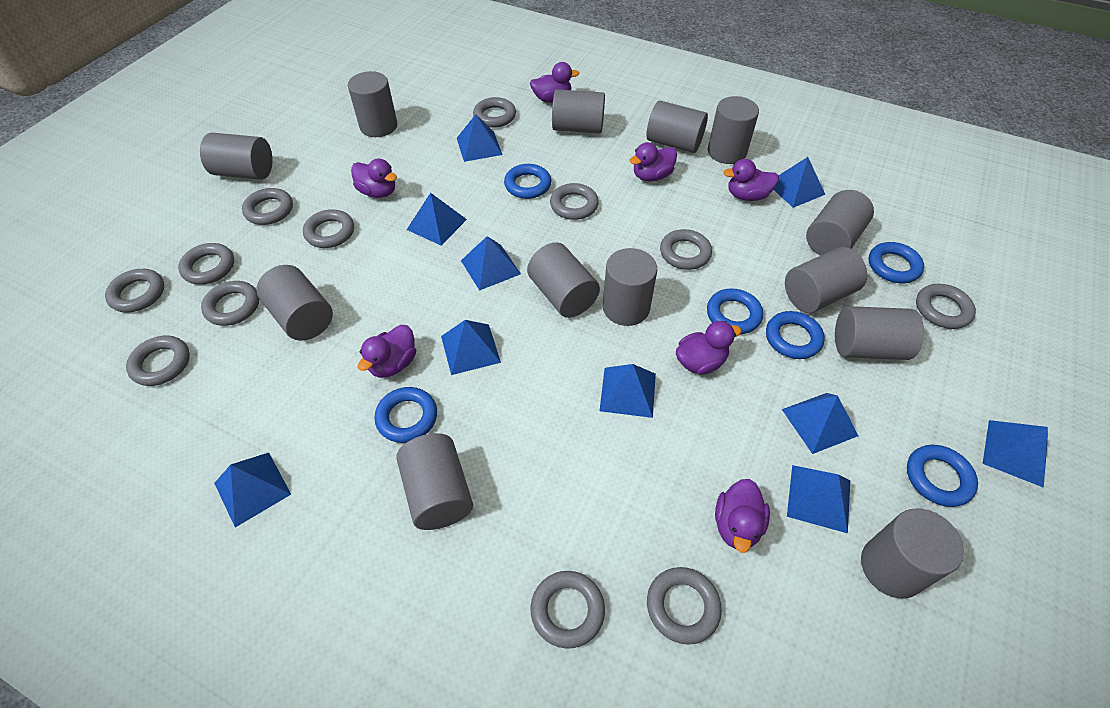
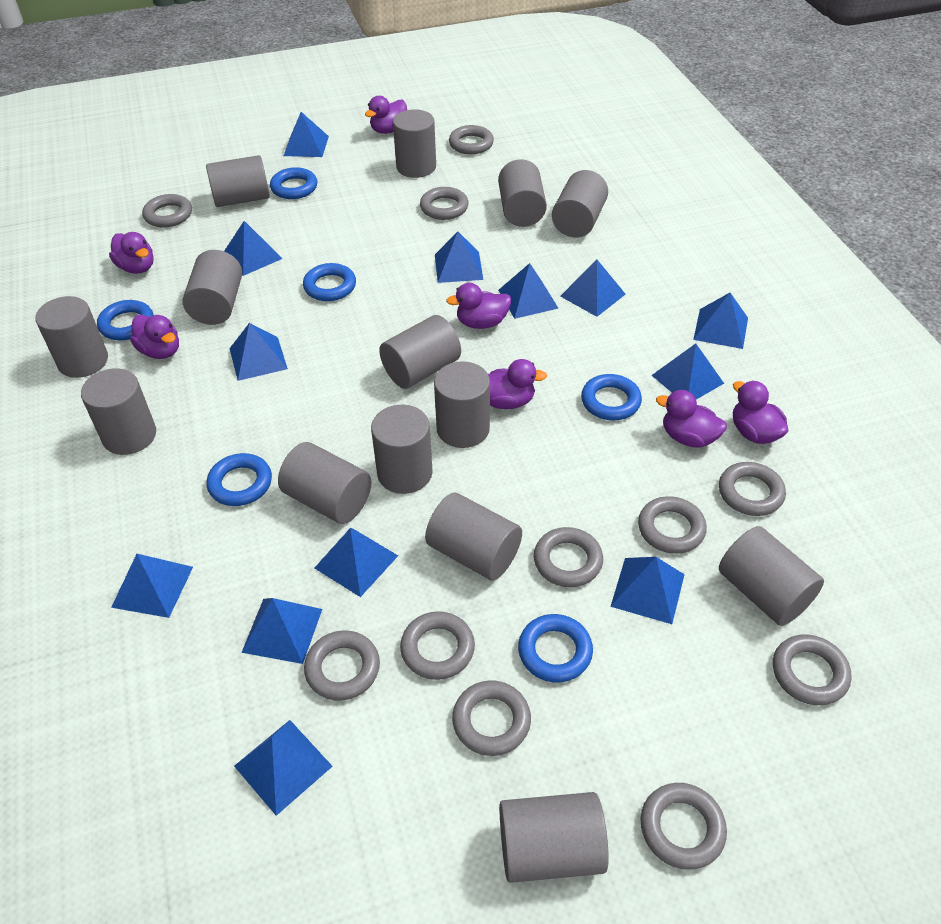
blue pyramid: [214,453,291,527] [407,193,467,246] [441,320,501,375] [457,114,503,162] [461,236,521,291] [600,364,656,418] [773,157,825,208] [782,393,858,454] [787,465,850,533] [983,420,1048,488] = 10 -> [111,554,193,618] [224,221,283,276] [229,323,288,381] [234,720,333,816] [241,598,322,664] [284,112,329,157] [315,528,398,597] [435,231,483,283] [498,263,559,319] [560,260,626,317] [610,557,685,624] [651,344,724,399] [693,293,748,349] = 13
grey cylinder: [200,132,272,180] [257,265,333,341] [348,71,397,137] [396,433,473,530] [527,242,600,318] [552,89,605,134] [603,248,657,326] [646,101,708,153] [708,96,759,164] [785,247,867,313] [806,190,874,256] [835,306,924,360] [861,509,964,599] = 13 -> [35,296,108,378] [81,368,156,455] [183,250,242,325] [206,155,270,207] [278,442,371,524] [371,405,433,494] [379,315,461,389] [393,109,436,178] [425,493,522,580] [434,361,490,448] [498,159,547,227] [499,792,609,883] [552,170,608,237] [719,526,824,626] = 14
grey ring: [105,269,164,313] [126,336,190,386] [178,243,234,285] [201,281,259,326] [242,188,293,225] [303,209,354,248] [473,97,516,128] [531,571,605,649] [550,183,599,220] [647,567,722,645] [660,229,712,270] [916,284,976,329] = 12 -> [142,194,192,228] [304,630,380,701] [400,611,475,680] [420,187,469,220] [449,125,494,155] [452,681,531,756] [534,527,603,587] [638,496,707,554] [640,783,727,870] [719,462,786,516] [773,635,851,705] = 11

